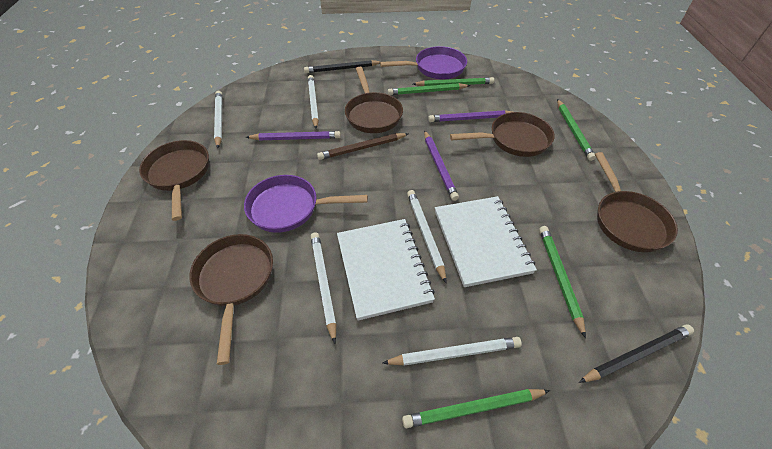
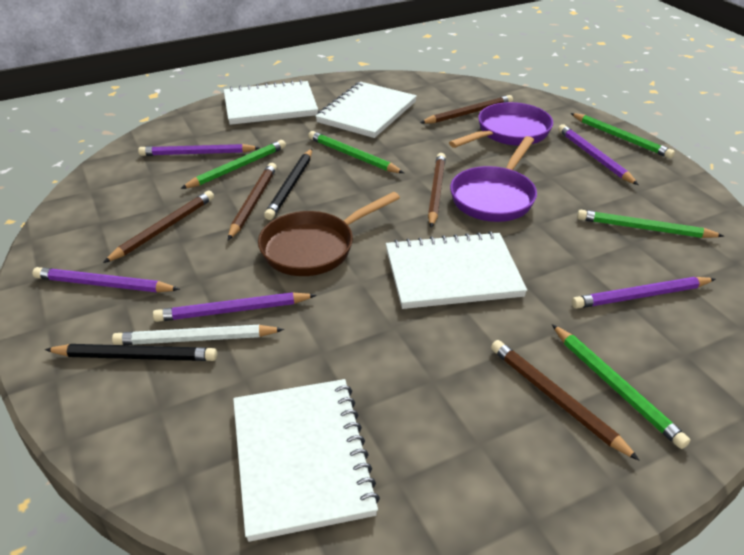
brown pan: [139,140,209,221] [189,234,273,365] [345,67,403,133] [450,112,554,157] [595,152,678,253] = 5 -> [258,192,400,276] = 1
brown pencil: [317,133,409,160] = 1 -> [103,191,214,263] [228,163,277,240] [420,95,513,124] [428,153,446,228] [491,340,640,461] = 5
purple pencil: [246,131,341,140] [424,130,459,201] [428,110,512,122] = 3 -> [32,267,180,292] [138,144,260,156] [153,292,317,322] [558,124,638,185] [572,277,715,309] = 5
white notebook: [337,219,435,321] [435,196,537,287] = 2 -> [224,80,318,125] [233,379,380,542] [315,82,417,138] [386,231,527,309] = 4
white pencil: [214,91,222,148] [308,75,319,129] [311,232,336,344] [383,337,522,366] [407,190,446,283] = 5 -> [112,325,284,345] = 1

